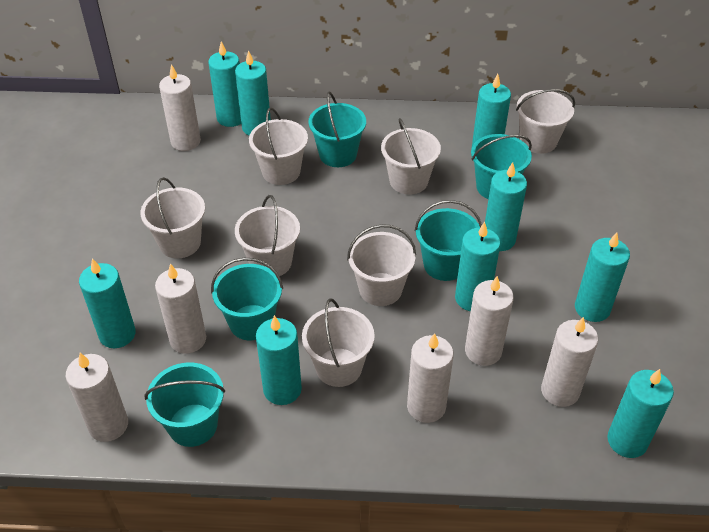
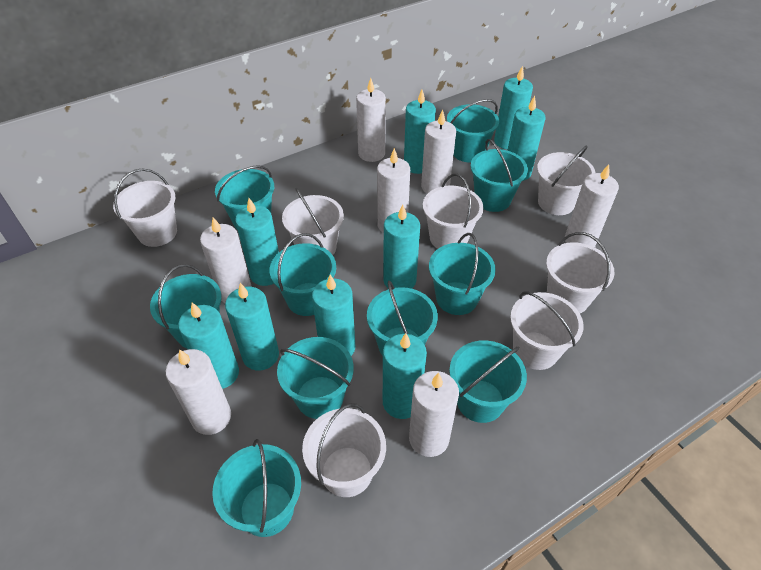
turquoise bucket: [144,362,225,447] [211,258,283,340] [308,92,366,167] [415,200,482,281] [471,134,532,199] = 5 -> [150,264,222,348] [212,439,301,537] [215,165,274,230] [270,233,336,316] [277,337,354,419] [367,281,438,356] [429,233,496,315] [447,99,499,163] [449,340,527,423] [471,139,528,212] = 10
white candle: [66,353,128,442] [155,263,206,354] [159,64,201,151] [407,333,454,423] [465,276,514,366] [541,317,598,407] = 6 -> [166,349,231,435] [200,217,252,303] [356,78,386,162] [377,148,410,233] [409,371,459,457] [421,110,456,194] [565,164,619,247] = 7

